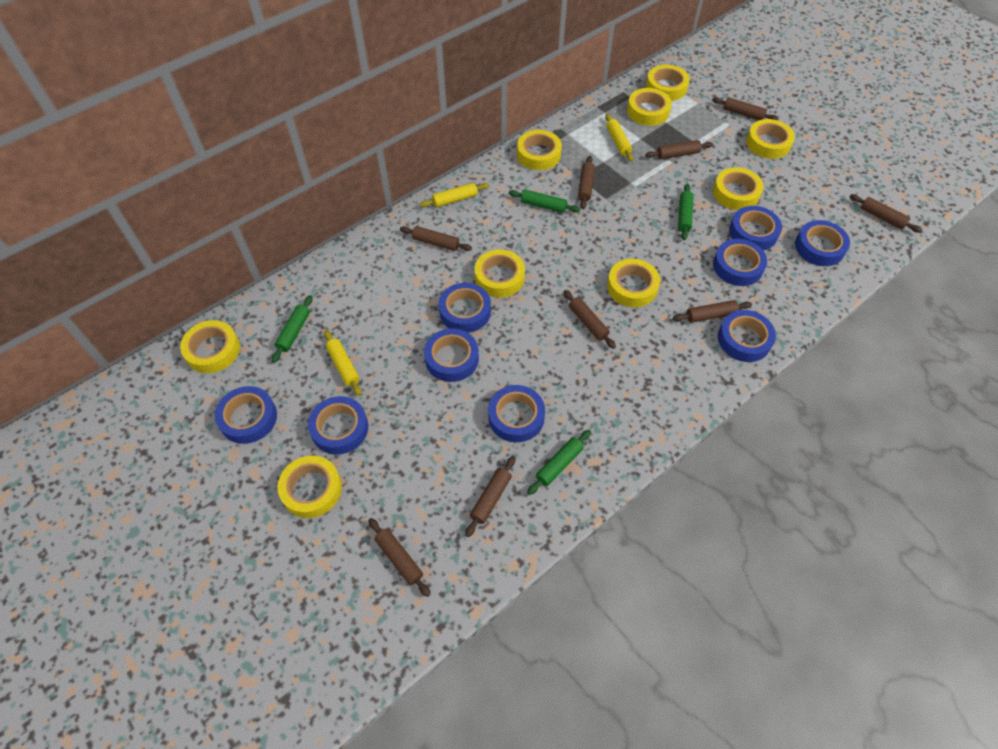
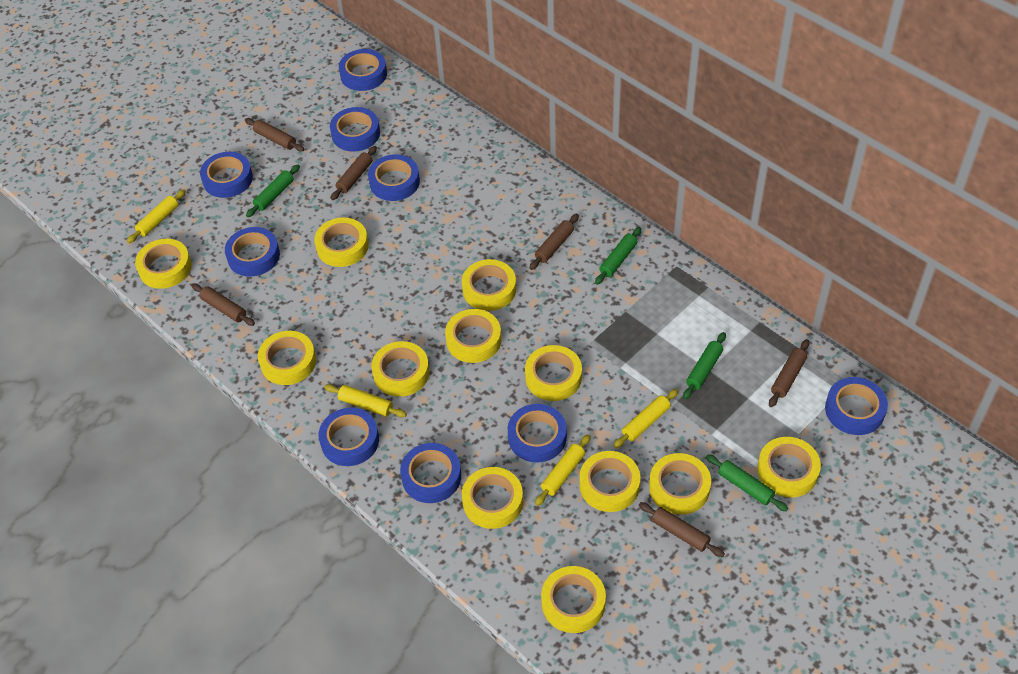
brown rolling pin: [368,518,430,597] [400,226,472,251] [465,456,515,537] [563,290,616,349] [578,156,595,209] [645,140,713,159] [673,300,752,323] [712,97,779,120] [850,194,922,233] = 9 -> [191,283,255,326] [245,118,304,152] [331,146,377,200] [530,214,579,270] [639,502,725,557] [769,339,809,407] = 6
yellow rolling pin: [324,330,362,396] [420,183,490,207] [605,114,633,162] = 3 -> [127,189,186,243] [324,384,407,417] [535,434,591,506] [613,389,679,448] = 4
yellow tape: [180,320,240,373] [278,456,342,518] [474,249,525,298] [517,130,562,170] [607,259,660,307] [627,88,672,126] [646,65,690,101] [713,167,763,210] [746,119,795,159] = 9 -> [135,239,192,289] [258,331,316,385] [314,218,369,267] [371,341,429,397] [445,309,502,363] [462,259,516,311] [462,467,523,529] [525,345,582,401] [541,566,606,633] [579,451,640,512] [649,453,711,515] [757,437,821,498] = 12

